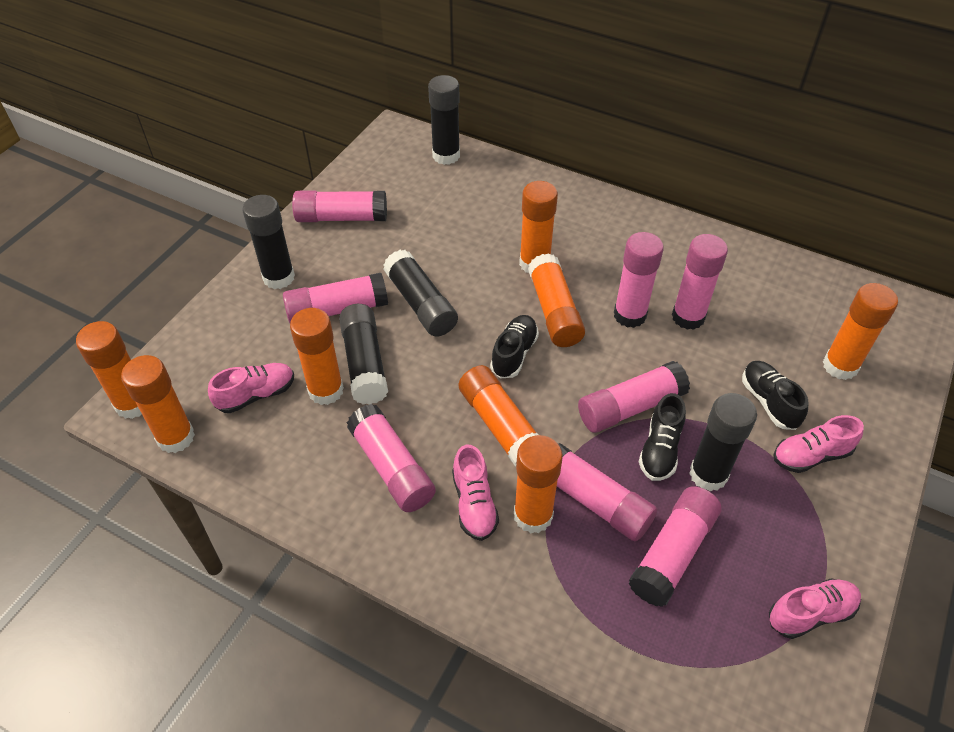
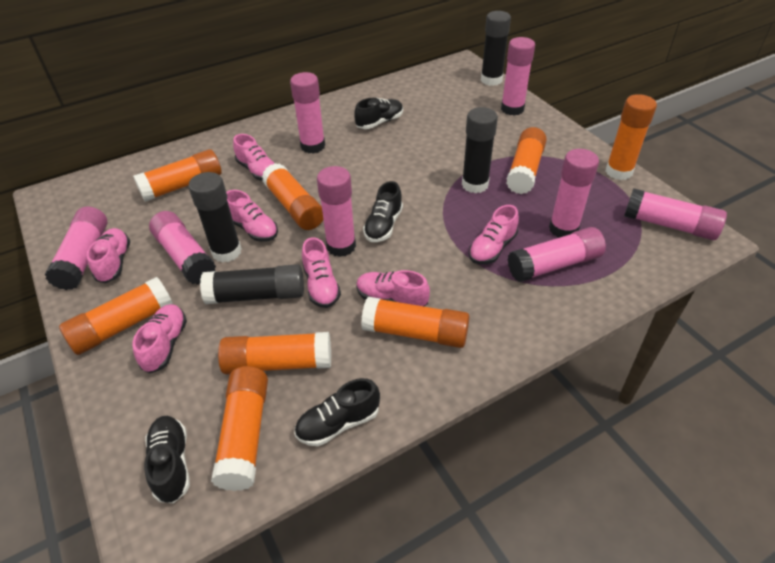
black glue stick: [242,195,295,289] [339,304,388,405] [383,250,458,336] [428,75,460,165] [689,393,757,491] = 5 -> [188,172,242,263] [200,264,304,304] [462,107,498,193] [481,11,511,86] = 4
black shoe: [490,315,539,379] [639,393,686,481] [742,361,808,430] = 3 -> [144,416,190,503] [294,378,380,446] [354,98,403,129] [363,181,403,242] = 4
pink shoe: [208,363,294,413] [452,445,499,541] [769,578,861,639] [773,415,864,473] = 4 -> [86,228,131,283] [132,304,187,374] [226,190,278,242] [233,134,274,181] [302,237,341,308] [356,270,430,307] [469,205,519,264] = 7

